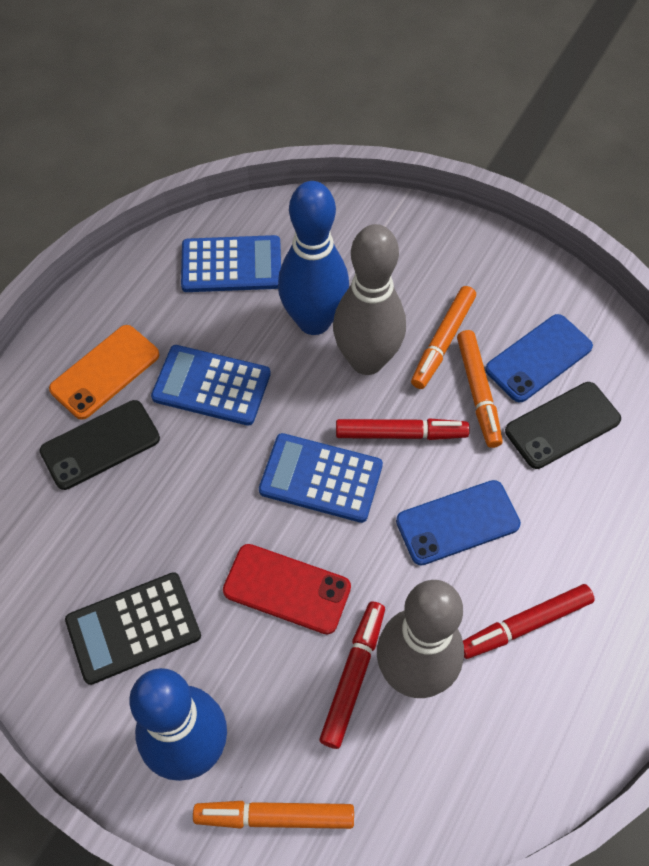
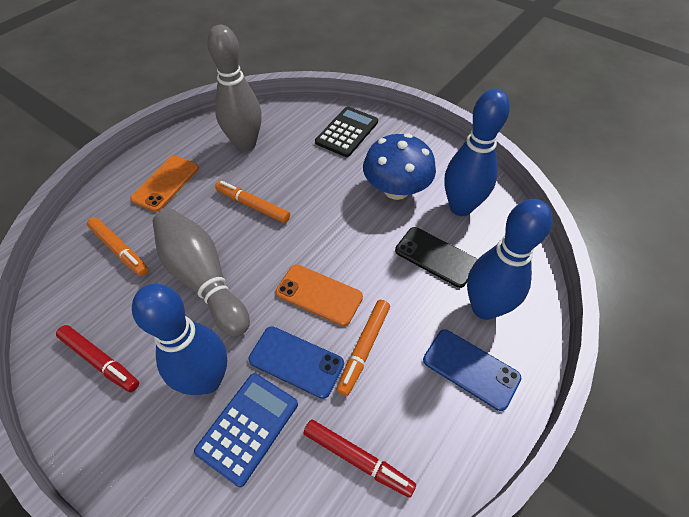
black phone: [40,400,160,490] [505,382,621,469] = 2 -> [395,227,478,288] = 1
blue bowling pin: [129,668,227,781] [278,181,349,335] = 2 -> [132,284,227,395] [444,89,510,216] [467,199,553,320] = 3
blue calculator: [151,345,271,426] [181,235,281,292] [259,433,383,523] = 3 -> [194,373,298,487] = 1
blue mushroom: none = 0 -> [363,133,436,200] = 1
orange phone: [49,325,159,420] = 1 -> [130,156,199,212] [276,264,363,326] = 2
red marker: [319,601,385,749] [336,418,470,440] [463,584,595,659] = 3 -> [56,325,139,392] [303,419,416,498] = 2
red phone: [223,544,351,635] = 1 -> none = 0

